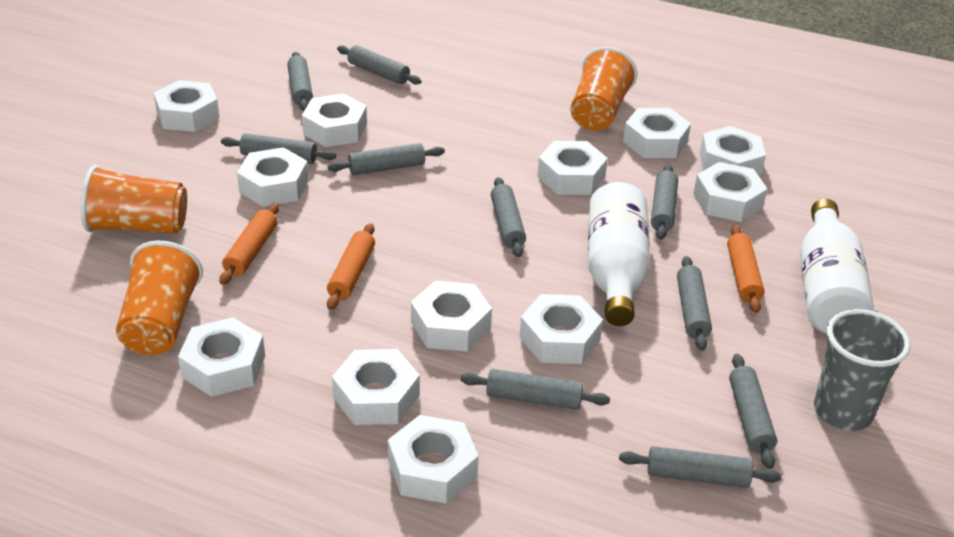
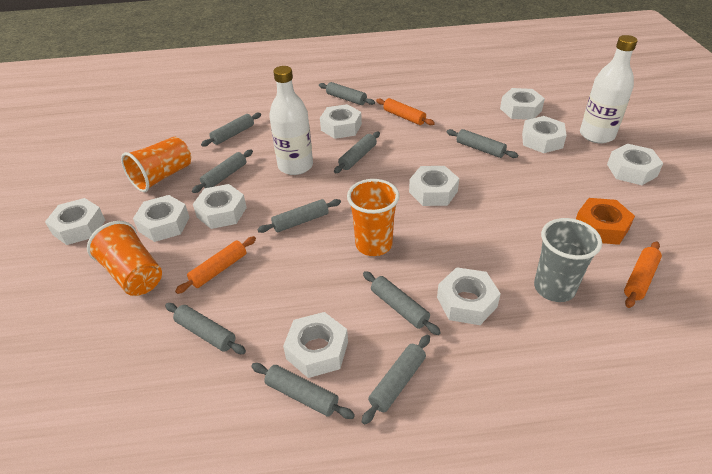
orange nut: none = 0 -> [576,198,635,245] = 1
white nut: [154,80,220,132] [178,317,265,397] [237,147,309,207] [302,93,367,147] [332,349,420,425] [388,415,479,504] [411,281,492,351] [520,294,603,364] [537,141,608,195] [623,108,691,158] [693,162,767,222] [700,126,766,175] = 12 -> [45,198,105,245] [133,195,189,242] [193,184,247,229] [283,312,348,378] [320,104,362,139] [409,166,459,206] [437,267,501,325] [500,88,545,120] [522,116,567,153] [607,144,663,185] = 10

